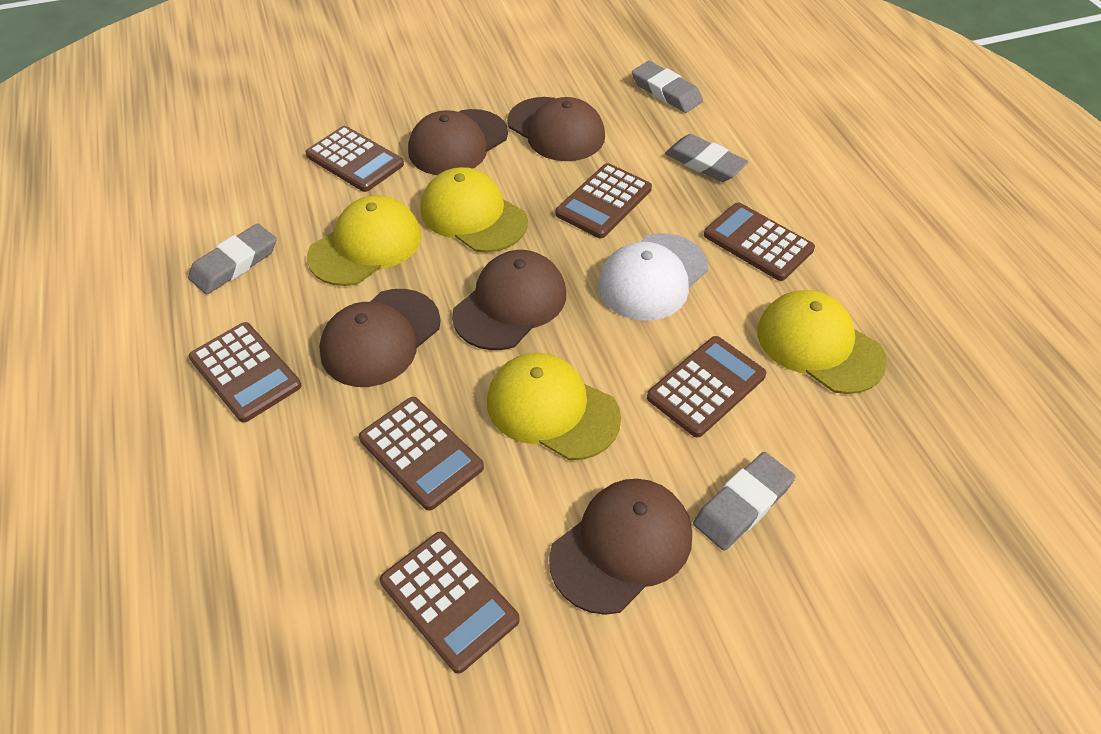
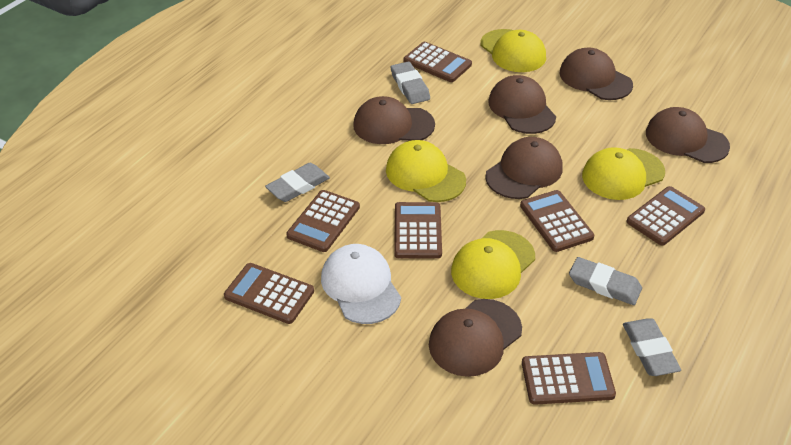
brown cap: [319,289,441,387] [408,109,508,175] [452,250,566,350] [507,97,605,161] [549,479,692,615] = 5 -> [353,96,435,144] [429,299,522,377] [485,137,562,199] [488,75,556,134] [560,48,633,100] [646,107,730,163] = 6

